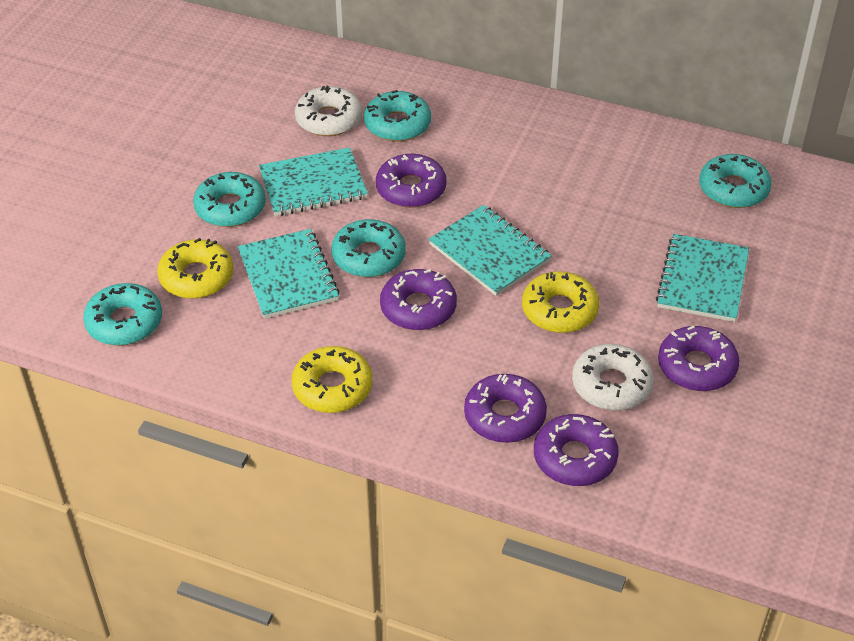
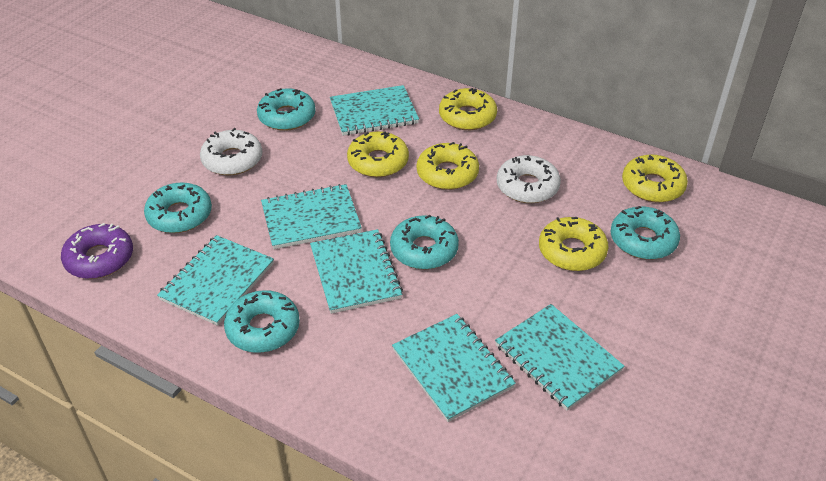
purple donut: [376,154,446,208] [380,269,457,330] [464,374,547,443] [534,414,619,486] [658,326,739,391] = 5 -> [61,223,133,279] = 1
turquoise notebook: [238,229,340,319] [259,147,368,216] [428,205,552,296] [656,234,749,322] = 4 -> [157,235,274,326] [261,184,362,249] [310,229,403,314] [330,85,419,136] [392,314,516,422] [495,304,624,410] = 6
yellow donut: [157,238,233,299] [291,346,372,413] [522,271,599,333] = 3 -> [347,131,409,177] [417,142,479,190] [439,88,497,130] [539,217,609,271] [622,155,688,203] = 5

